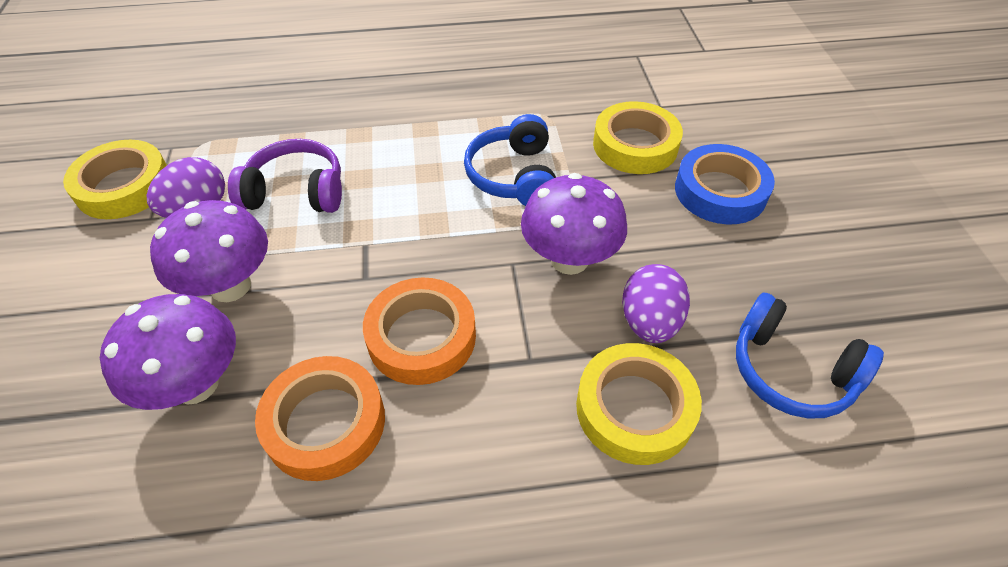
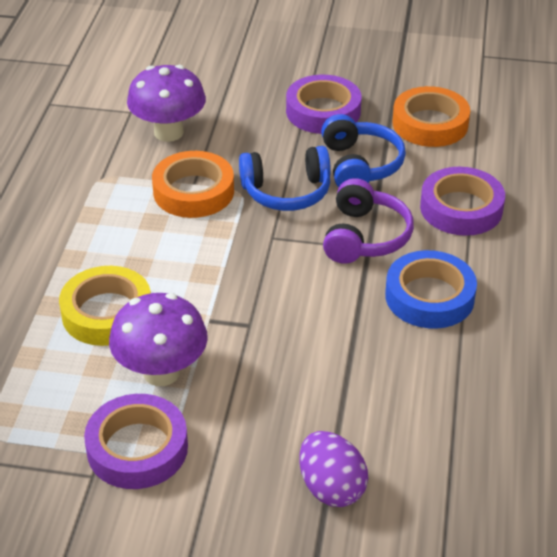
purple egg: [147,157,225,218] [622,264,690,343] = 2 -> [299,431,368,507] = 1
purple mushroom: [100,294,236,410] [150,200,268,302] [521,173,627,275] = 3 -> [109,293,208,386] [127,65,206,142] = 2
purple tape: none = 0 -> [84,394,188,489] [286,75,361,134] [420,167,505,236] = 3
yellow tape: [63,140,167,219] [576,343,702,465] [593,101,683,174] = 3 -> [59,266,151,346] = 1

